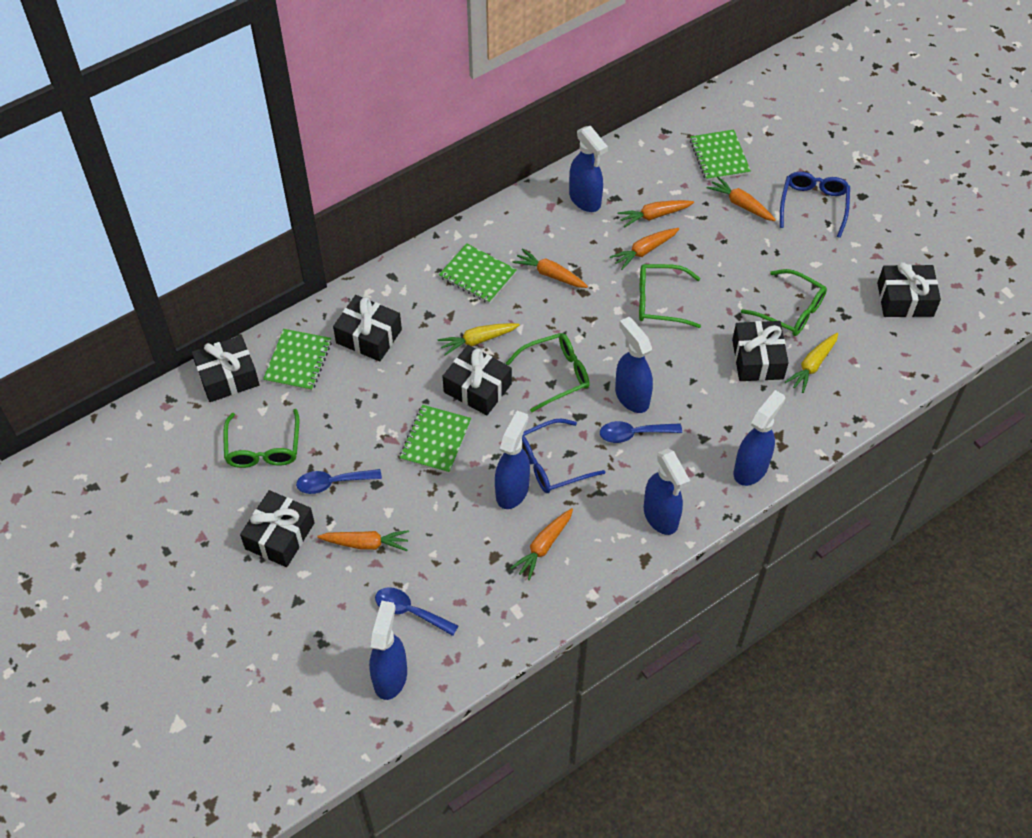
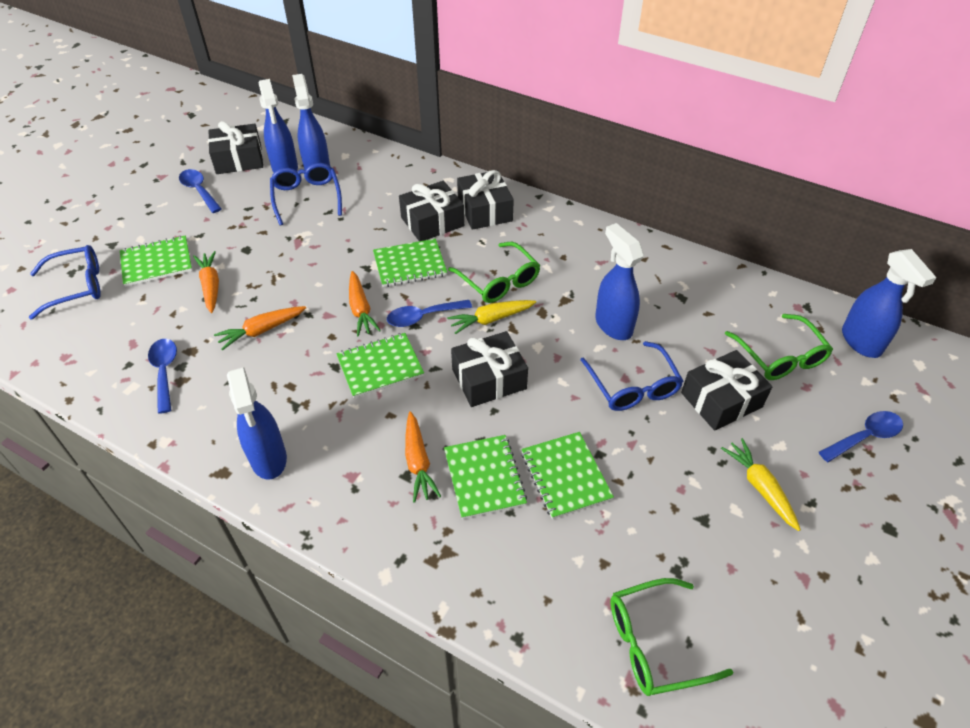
black gift: [192,335,260,402] [240,490,315,567] [333,295,402,362] [443,345,512,415] [732,321,789,381] [877,262,941,317] = 6 -> [208,121,263,174] [399,181,464,241] [451,331,528,407] [457,170,514,230] [681,350,772,431] = 5
blue glasses: [522,419,605,493] [780,172,850,238] = 2 -> [29,245,101,319] [270,163,342,226] [580,341,683,411] = 3
blue spoon: [296,469,382,494] [375,587,458,636] [600,421,682,443] = 3 -> [148,339,177,414] [179,169,222,213] [387,300,472,327] [819,411,903,462] = 4
blue spray bottle: [369,600,407,700] [495,411,530,509] [569,126,608,212] [615,317,653,413] [644,449,690,535] [734,390,785,486] = 6 -> [227,367,287,480] [259,79,298,173] [292,74,330,170] [595,223,644,340] [842,249,937,358] = 5
green glasses: [223,409,299,468] [506,333,590,412] [639,264,701,328] [741,269,827,336] = 4 -> [448,242,540,303] [610,578,733,696] [725,314,833,380] = 3
green notebook: [263,329,332,391] [399,405,471,473] [439,243,517,304] [690,130,751,181] = 4 -> [120,236,192,287] [336,333,424,398] [373,239,447,287] [444,435,527,519] [521,432,614,519] = 5
orange carrot: [317,530,409,551] [510,508,573,580] [513,248,588,288] [610,228,679,270] [617,200,694,228] [707,176,776,221] = 6 -> [193,251,219,313] [214,306,306,350] [349,271,381,337] [405,411,441,503] = 4

